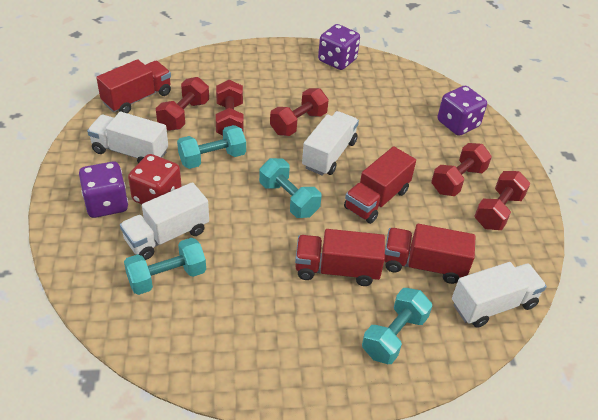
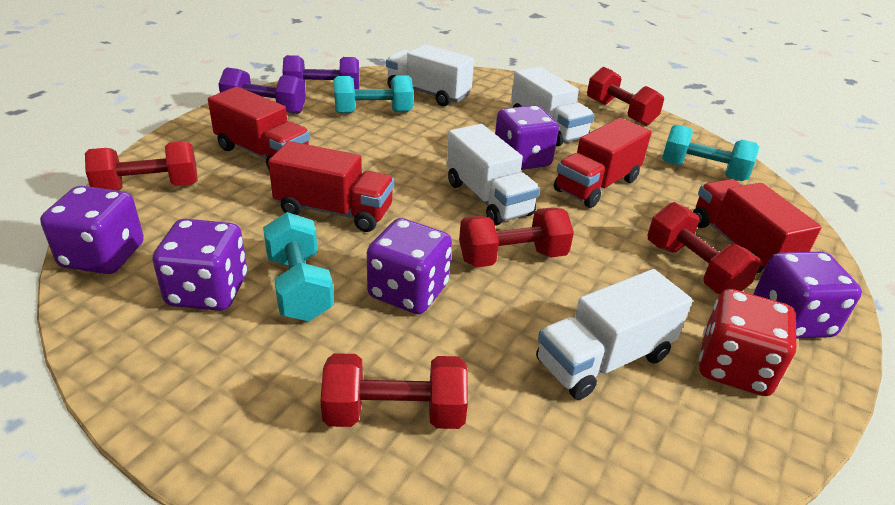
purple dice: [79,162,128,218] [318,24,360,70] [438,86,487,136] = 3 -> [40,186,144,274] [152,219,247,311] [367,218,452,314] [495,105,559,170] [753,252,862,339] = 5
purple dumbbell: none = 0 -> [218,67,306,114] [282,55,359,89] = 2
turquoise dumbbell: [124,238,206,295] [177,125,246,169] [259,158,322,218] [362,288,432,364] = 4 -> [263,212,334,321] [334,75,413,113] [662,125,759,181] = 3

